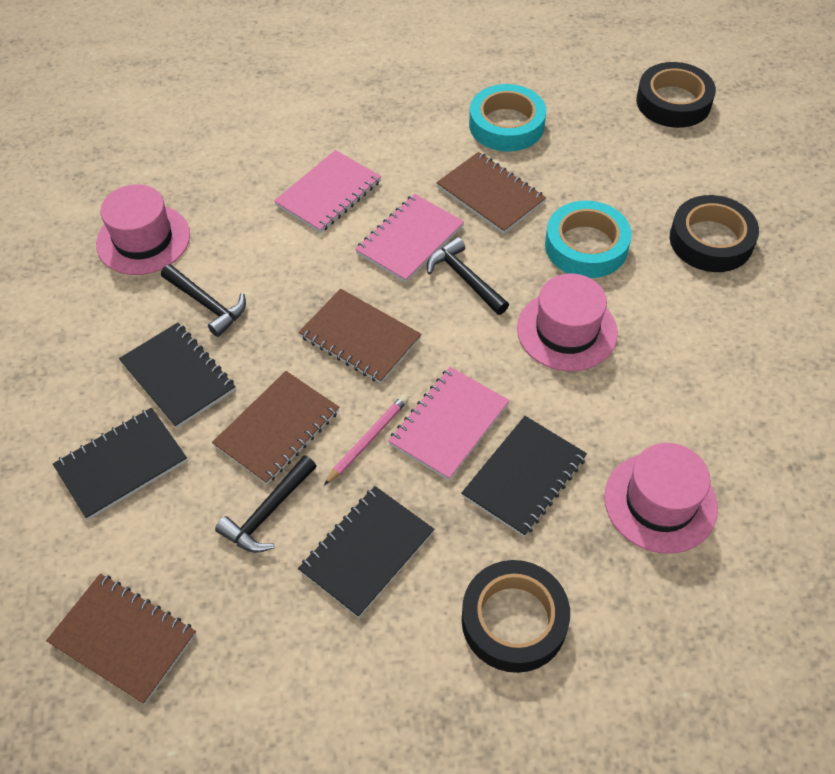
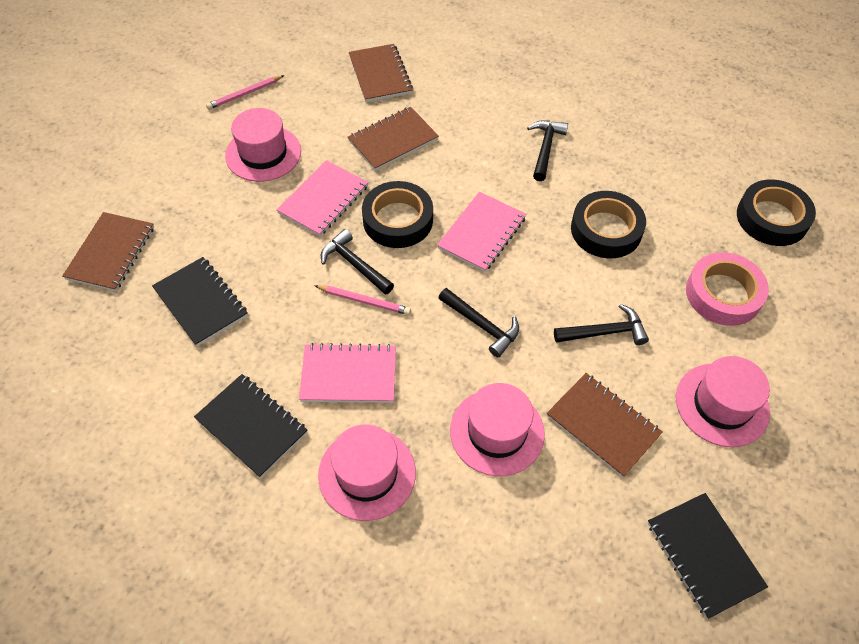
black hammer: [161,264,246,337] [215,455,317,553] [427,237,509,315] = 3 -> [321,229,394,295] [439,288,519,357] [527,120,568,181] [554,304,649,345] = 4
black notebook: [53,408,187,520] [119,323,236,428] [298,486,434,618] [461,416,587,537] = 4 -> [152,257,248,346] [194,374,307,478] [648,493,768,619] = 3
pink hat: [96,184,190,275] [517,273,618,371] [604,443,718,554] = 3 -> [225,108,301,182] [318,424,416,521] [450,383,545,476] [676,356,770,447] = 4
pink pencil: [324,395,409,485] = 1 -> [206,75,284,110] [315,285,411,315] = 2
pink tape: none = 0 -> [686,252,769,326] = 1
turquoise tape: [469,84,546,151] [545,201,632,278] = 2 -> none = 0

